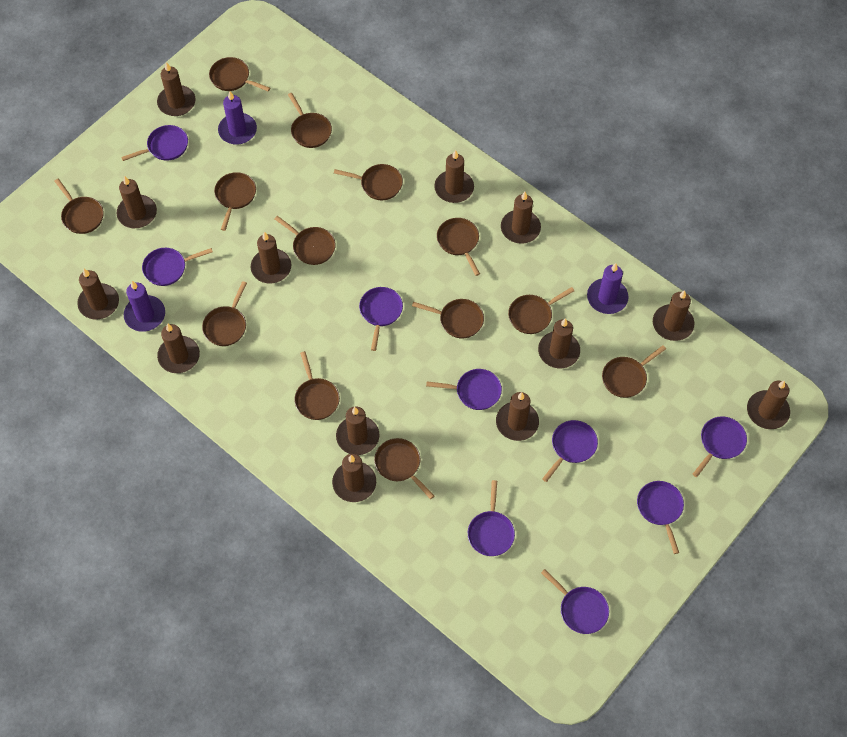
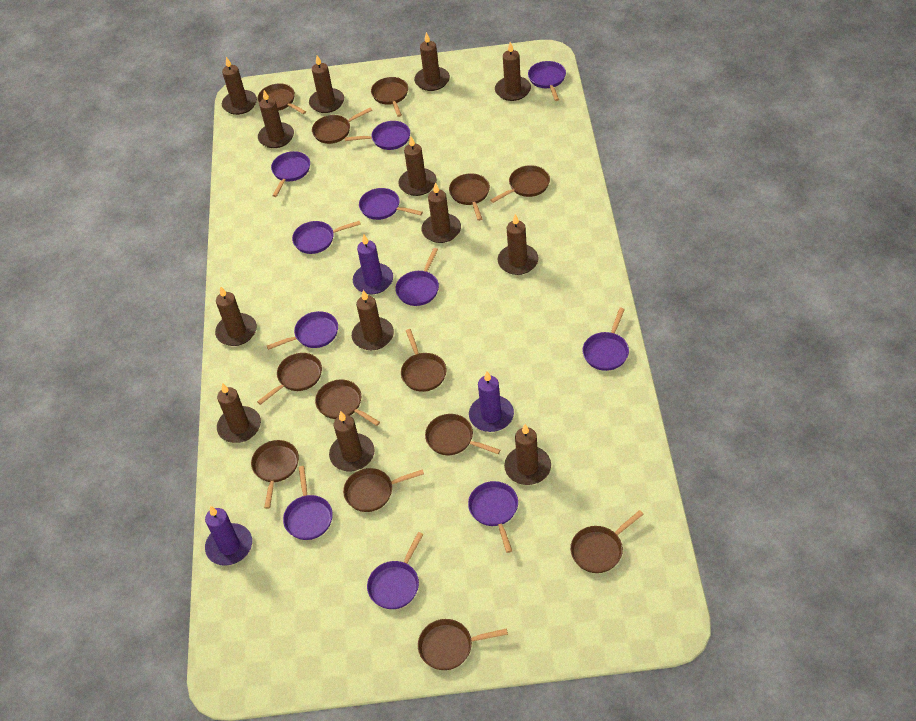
purple pan: [121,125,188,161] [142,248,213,286] [359,287,403,351] [426,369,502,410] [468,480,515,556] [541,569,609,634] [542,420,598,482] [637,481,684,554] [693,416,747,477] = 9 -> [267,311,338,350] [271,151,310,197] [283,466,333,540] [292,221,361,254] [345,121,410,150] [359,188,423,220] [367,532,424,609] [395,248,439,306] [468,481,518,553] [528,61,566,101] [582,308,629,371] = 11

